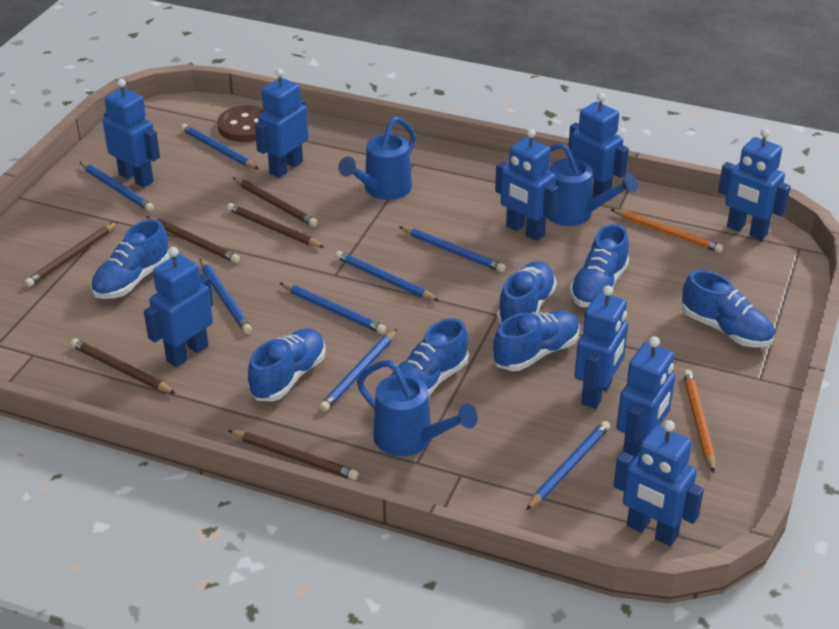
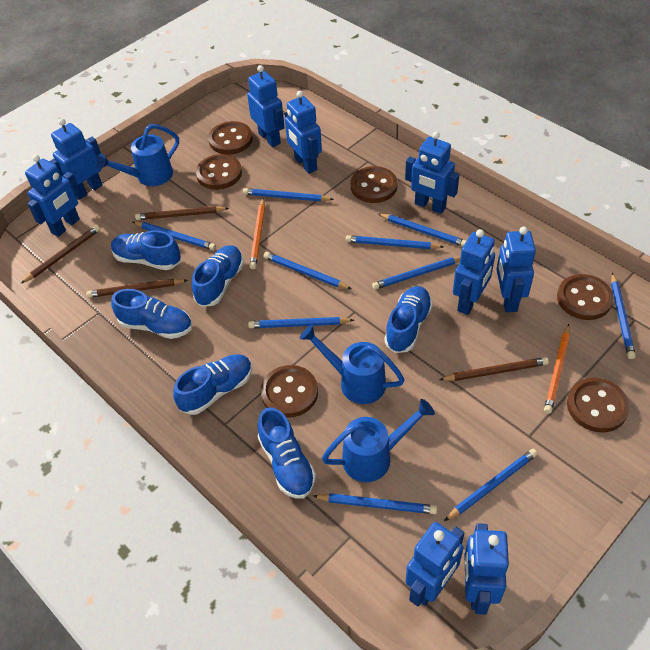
blue pencil: [80,162,154,212] [181,124,259,169] [200,259,252,334] [280,283,386,334] [319,329,397,412] [335,251,439,301] [400,227,505,273] [526,421,610,510] = 8 -> [133,222,216,250] [243,188,334,202] [248,317,354,328] [263,252,351,289] [313,493,437,514] [346,235,443,249] [372,256,461,290] [378,214,466,246] [444,449,538,521] [611,273,636,359] = 10
blue shoe: [91,219,170,299] [248,328,326,401] [391,318,469,396] [493,311,580,371] [497,261,557,324] [569,224,629,307] [682,270,775,347] = 7 -> [111,230,181,270] [111,289,192,339] [173,354,252,415] [192,245,244,307] [258,407,316,499] [384,286,433,353] = 6
brown button: [217,105,265,142] = 1 -> [196,154,242,190] [208,121,253,155] [261,365,318,418] [351,166,397,203] [557,274,614,320] [567,378,630,432] = 6
brown pencil: [24,222,118,287] [70,338,176,394] [146,216,240,263] [227,203,325,248] [228,430,359,480] [233,177,318,227] = 6 -> [21,225,100,283] [86,279,188,298] [135,206,229,220] [439,357,549,381] = 4

